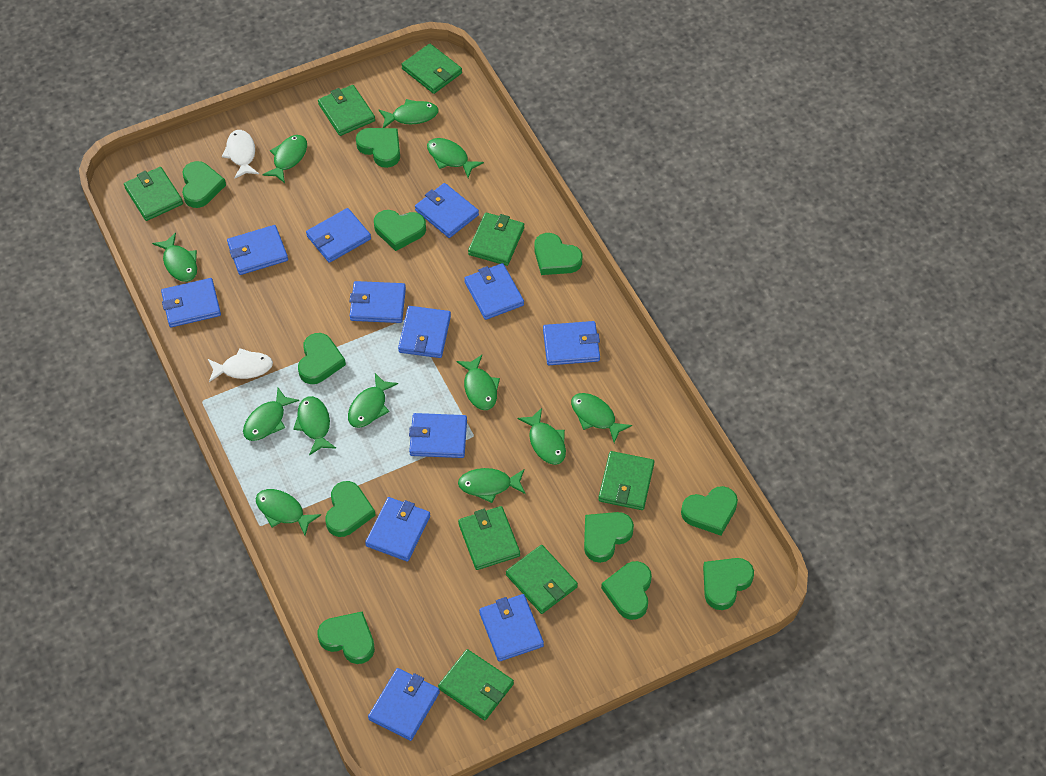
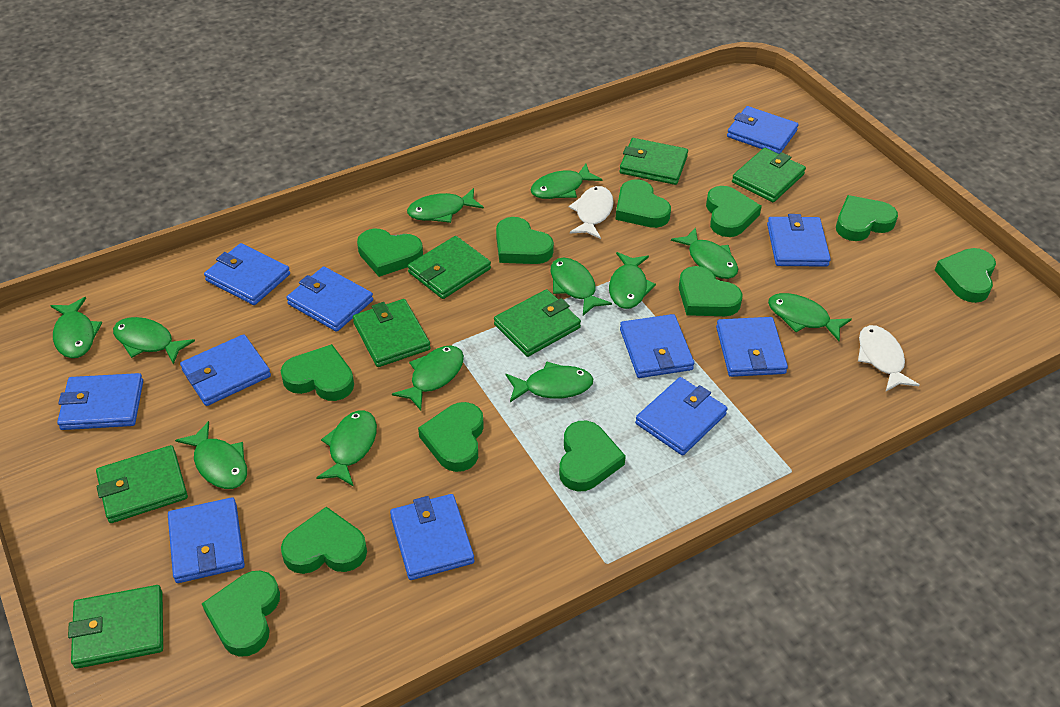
blue wallet: [161,278,221,327] [227,225,288,275] [306,208,371,263] [349,281,406,323] [365,497,430,562] [368,668,440,741] [398,306,451,358] [409,413,467,458] [415,183,479,238] [464,263,524,320] [479,594,544,662] [543,321,600,365] = 12 -> [57,373,143,430] [168,497,245,583] [180,334,271,406] [204,243,290,305] [286,267,373,332] [390,494,474,580] [620,314,694,378] [635,377,728,456] [716,317,788,377] [727,106,799,154] [767,214,831,267] = 11
green heart: [182,161,226,208] [298,333,346,384] [317,611,375,664] [325,481,376,537] [356,128,400,168] [374,210,426,251] [534,233,583,275] [584,512,634,563] [601,561,652,620] [681,486,738,536] [703,558,754,610] = 11 -> [202,570,280,657] [281,344,354,401] [281,507,367,574] [357,229,423,277] [418,402,484,472] [496,217,554,264] [559,421,626,492] [615,179,671,228] [679,266,742,316] [706,186,762,237] [836,195,898,241] [935,248,996,303] = 12
green wallet: [124,167,183,221] [318,85,375,136] [401,43,462,94] [438,649,514,720] [458,506,520,570] [468,213,524,266] [506,545,578,614] [598,451,654,510] = 8 -> [68,585,163,669] [96,445,188,523] [353,299,430,367] [408,236,491,299] [494,289,581,357] [619,138,688,185] [732,148,806,203] = 7

